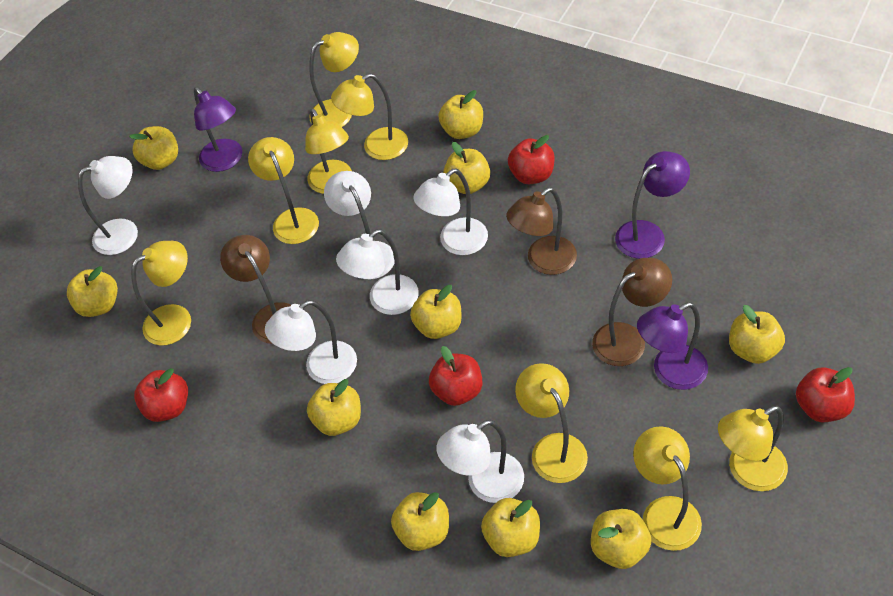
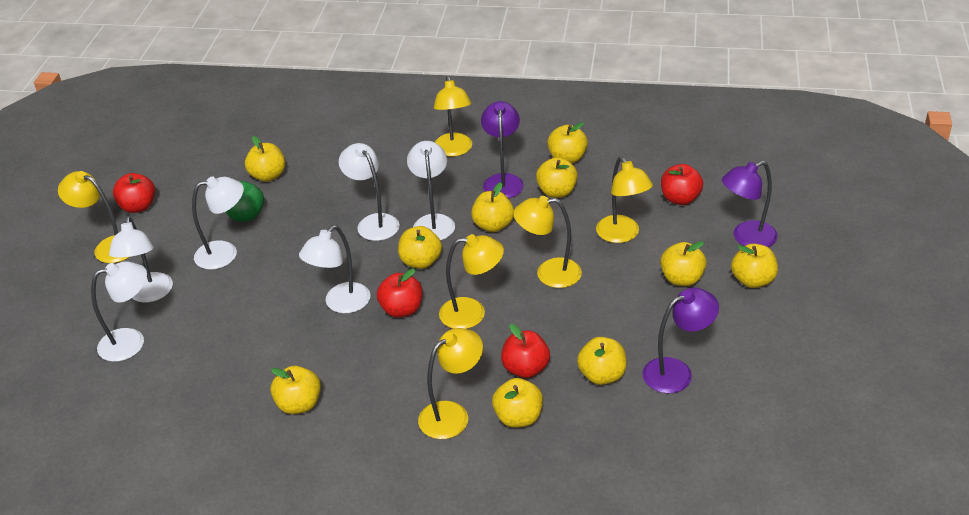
brown lamp: [220,235,291,344] [506,187,577,275] [592,258,672,366] = 3 -> none = 0
green apple: none = 0 -> [226,181,264,222] = 1
yellow lamp: [131,241,191,346] [248,137,319,244] [305,109,352,194] [309,32,359,127] [331,73,408,160] [515,363,588,483] [633,426,702,551] [718,406,788,491] = 8 -> [58,171,129,263] [418,328,483,439] [434,76,472,157] [439,234,504,329] [513,196,582,288] [596,157,653,243] = 6

